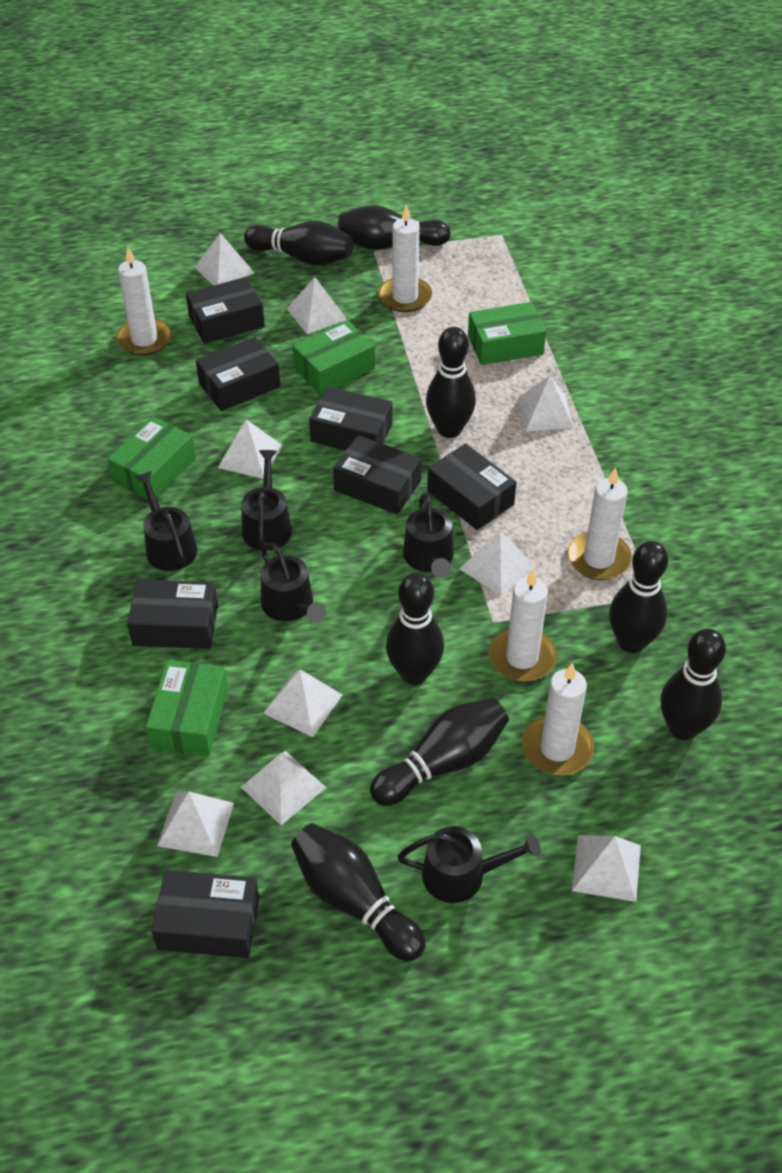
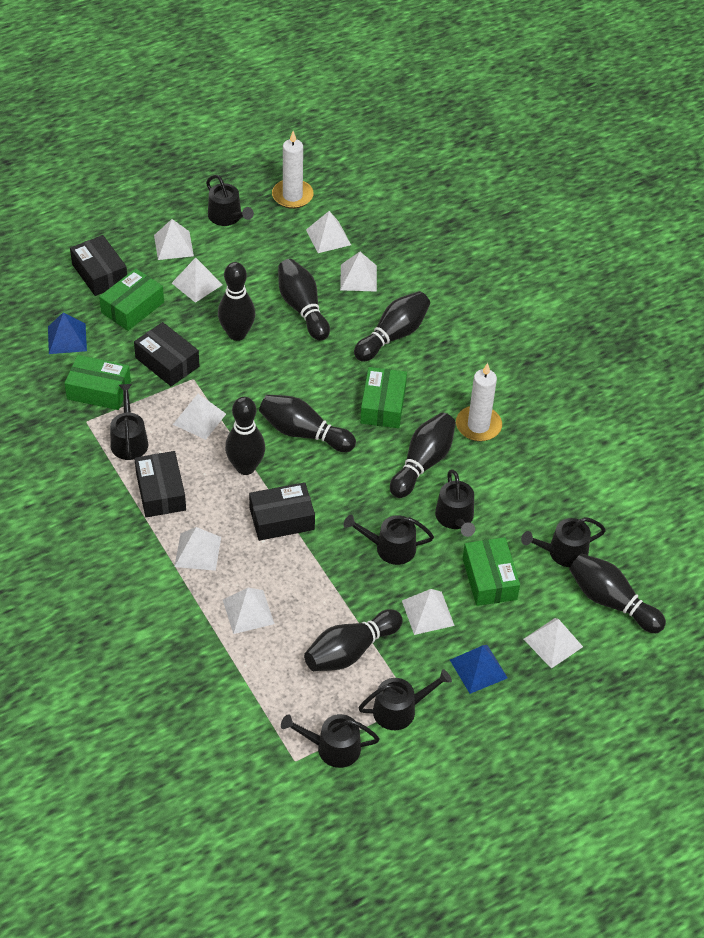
black box: [127,579,218,649] [151,870,259,958] [186,277,265,344] [196,337,280,411] [309,386,392,450] [333,435,422,515] [427,443,517,530] = 7 -> [70,235,127,296] [134,322,199,386] [134,451,186,517] [249,482,315,541] = 4
black watering can: [134,471,197,571] [241,450,292,551] [261,543,326,622] [397,826,541,903] [403,493,454,577] = 5 -> [110,384,148,460] [206,175,254,226] [281,714,380,768] [344,515,434,565] [359,669,452,730] [435,470,475,537] [521,517,606,567] = 7
blue pyramid: none = 0 -> [48,312,87,354] [450,645,508,694] = 2
white candle: [116,247,172,356] [378,205,432,312] [489,569,557,682] [522,663,594,775] [567,467,632,580] = 5 -> [272,131,314,209] [456,363,502,442] = 2

